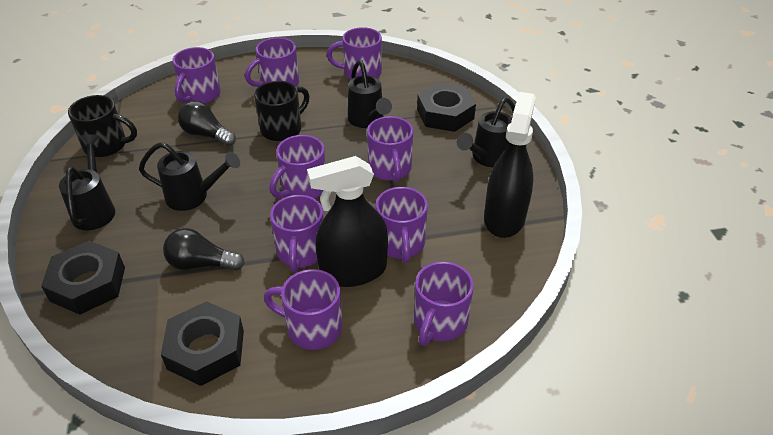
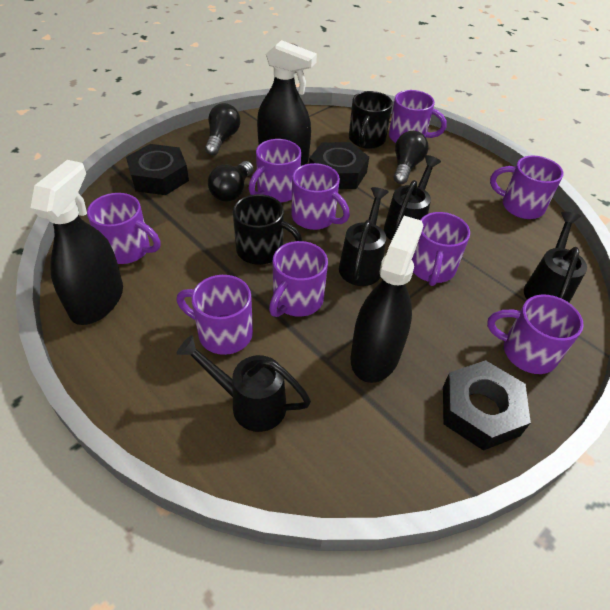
black light bulb: [163,228,245,271] [178,101,236,146] = 2 -> [205,103,240,155] [208,161,253,202] [393,131,429,184] = 3
black spray bottle: [307,156,388,287] [484,92,536,238] = 2 -> [31,160,123,325] [257,40,317,166] [350,216,423,383] = 3

